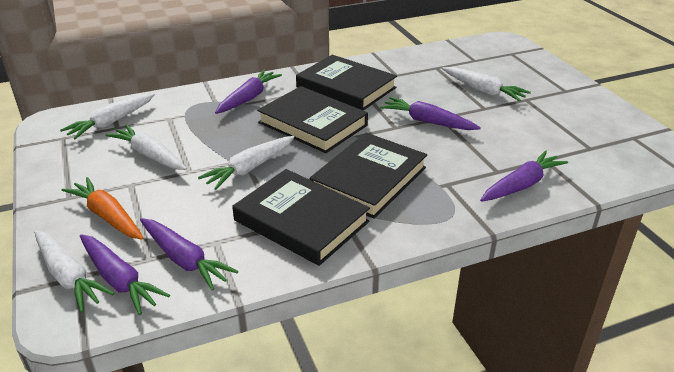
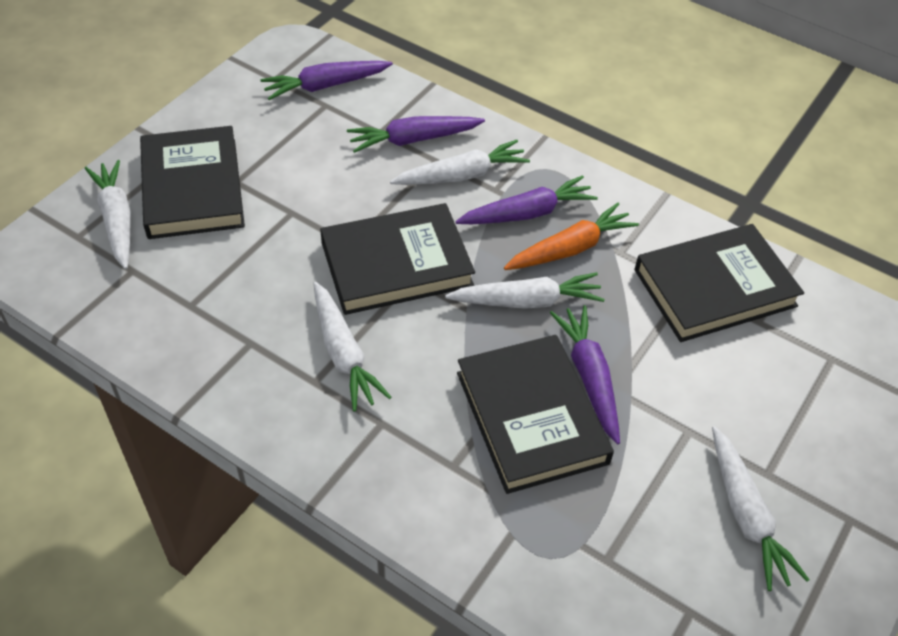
purple carrot: [80,234,170,315] [140,218,238,291] [215,70,282,114] [380,97,481,130] [480,150,568,202] = 5 -> [260,61,393,100] [347,116,485,153] [455,175,598,224] [550,305,620,444] = 4

